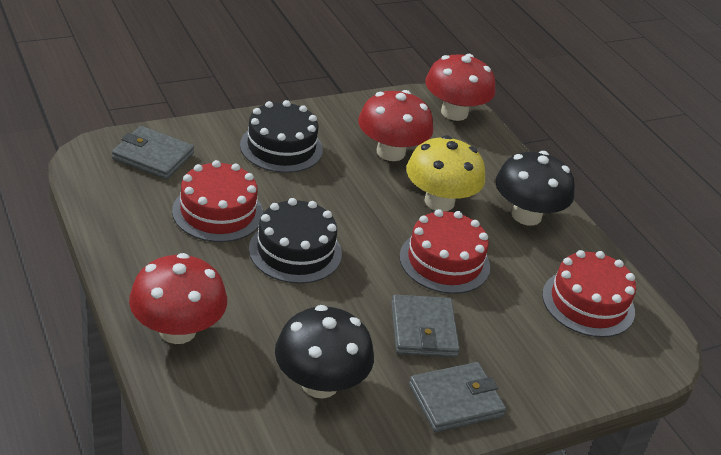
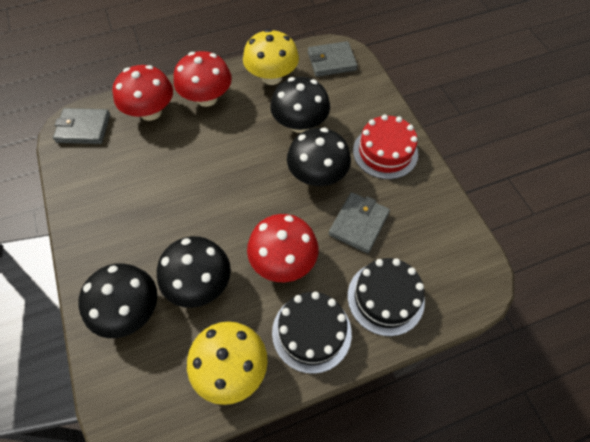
black mushroom: [275,305,374,398] [496,151,575,226] = 2 -> [78,263,157,338] [157,236,231,308] [270,77,330,133] [287,128,351,186] = 4
red cake: [172,160,263,242] [400,209,490,294] [542,250,636,337] = 3 -> [353,115,418,179] = 1
yellow mushroom: [407,135,485,211] = 1 -> [187,321,267,405] [243,29,299,85] = 2

